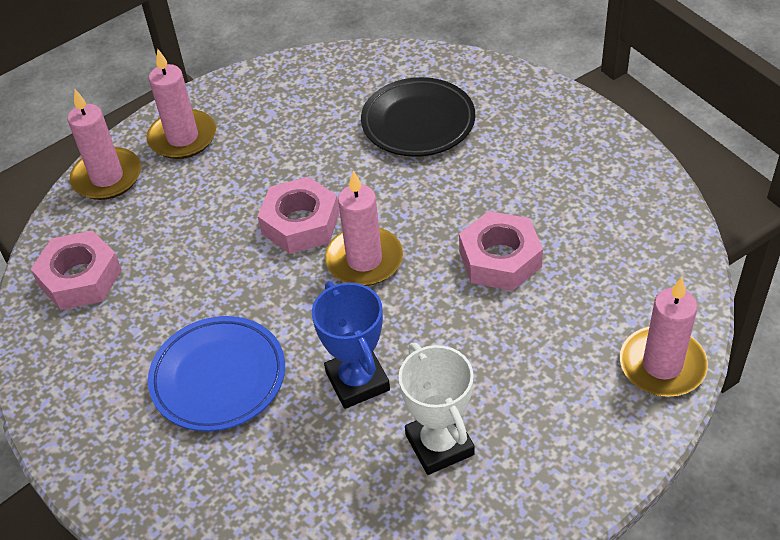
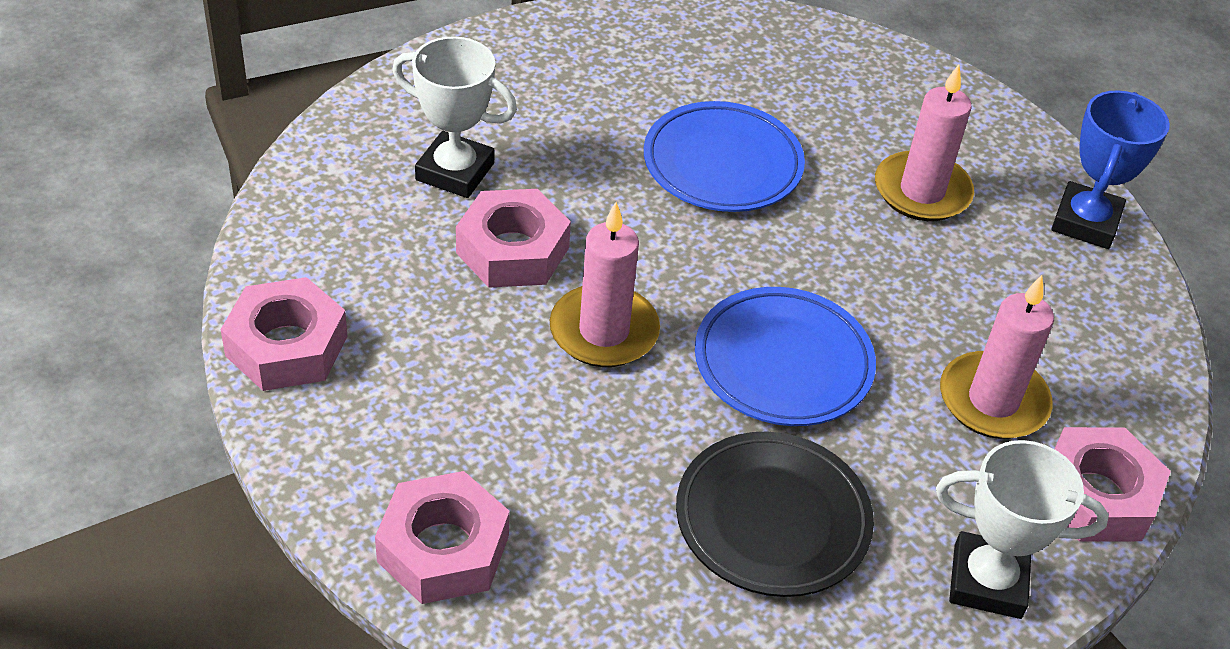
blue plate: [148,316,285,431] = 1 -> [644,101,805,212] [695,287,876,426] = 2
pink candle: [68,90,141,200] [147,49,216,159] [325,171,403,286] [620,277,708,397] = 4 -> [550,202,660,367] [875,64,974,221] [940,275,1054,439] = 3
pink nut: [31,230,122,310] [258,177,340,254] [459,211,543,291] = 3 -> [220,277,348,391] [375,471,510,604] [456,189,571,288] [1054,427,1171,542] = 4
white trophy: [399,343,475,475] = 1 -> [392,36,517,198] [936,440,1109,619] = 2

